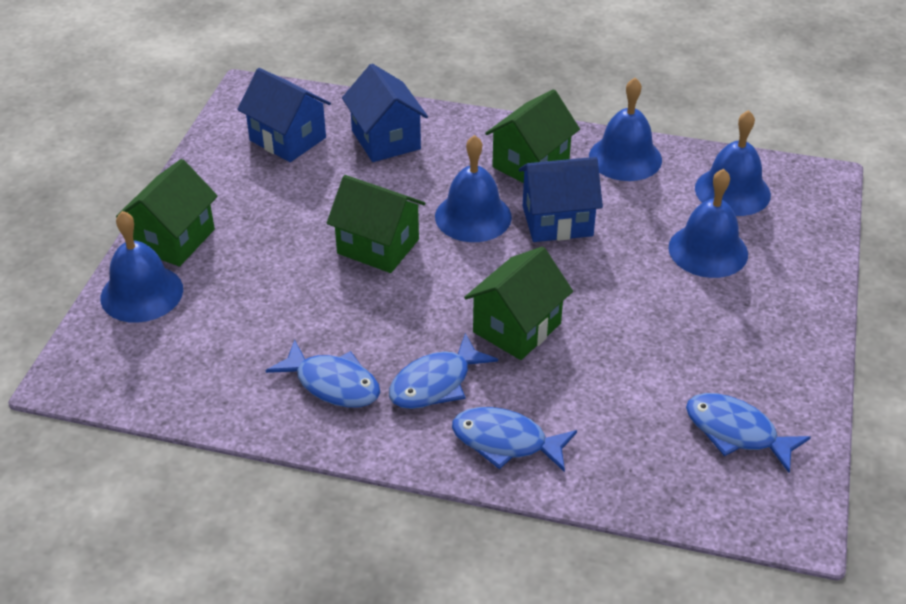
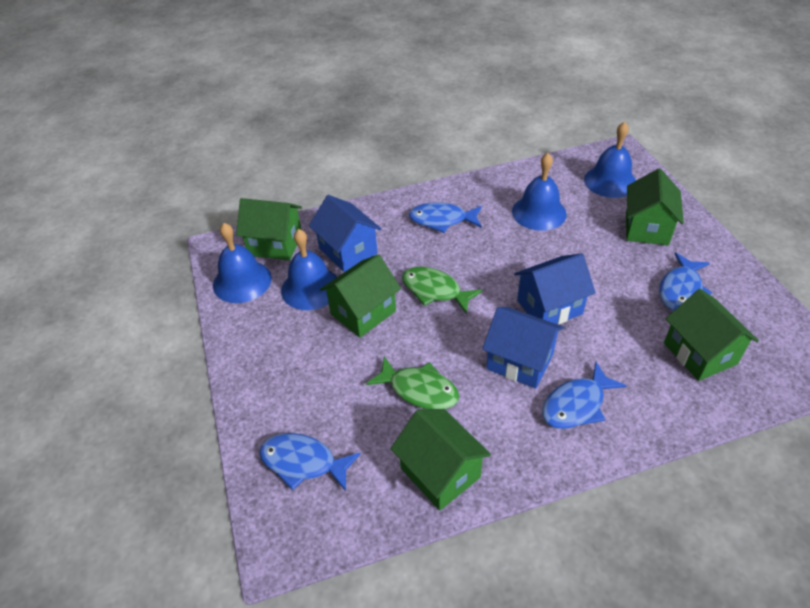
blue bell: [101,211,183,323] [435,135,512,242] [589,78,662,181] [668,169,748,278] [695,110,771,216] = 5 -> [213,223,272,303] [281,229,337,310] [512,153,567,231] [584,122,636,198] = 4
green fish: none = 0 -> [366,356,459,409] [402,266,482,313] = 2
green house: [116,159,218,266] [327,175,425,273] [464,247,573,360] [485,89,580,183] = 4 -> [236,198,302,260] [320,254,401,338] [391,409,491,511] [626,169,684,245] [664,289,759,381] = 5

